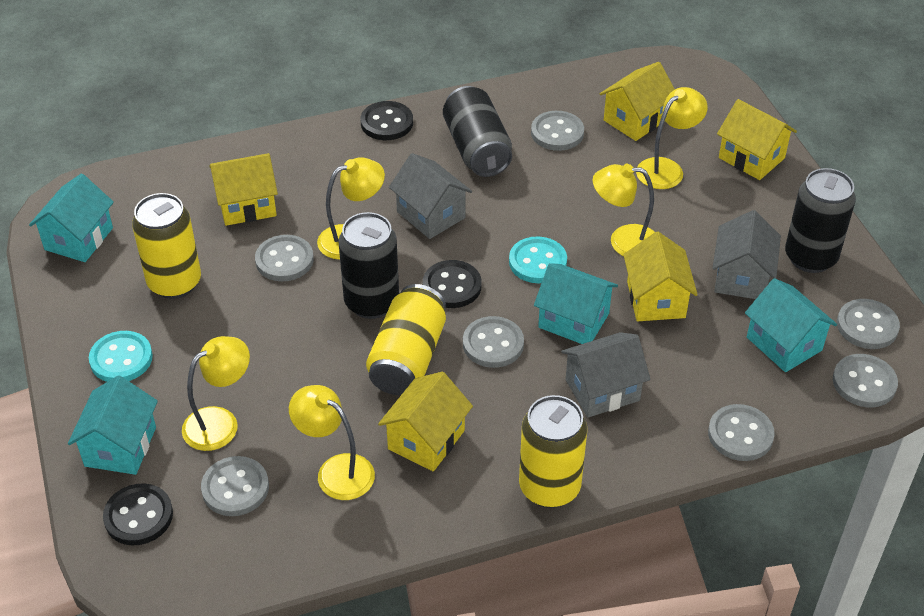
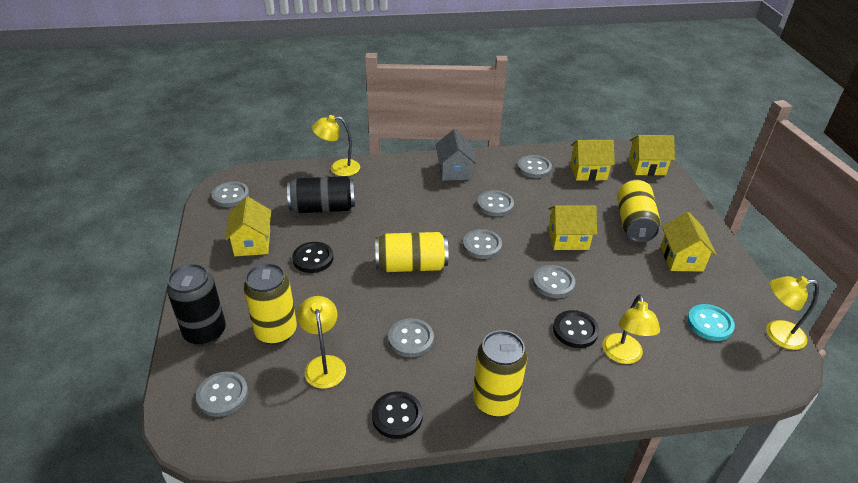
black can: [339,212,399,319] [443,86,512,177] [785,168,856,273] = 3 -> [167,264,226,346] [287,176,355,213] = 2
grey house: [389,153,472,239] [561,332,650,418] [713,210,781,299] = 3 -> [436,129,476,181] = 1
turquoise button: [89,331,153,382] [509,236,567,283] = 2 -> [687,304,735,341] = 1
turquoise house: [29,173,114,262] [68,375,158,475] [534,263,618,344] [745,278,837,372] = 4 -> none = 0
yellow can: [132,193,201,299] [366,284,446,395] [519,395,587,508] = 3 -> [244,263,297,345] [375,232,448,272] [473,330,527,417] [617,179,661,242] = 4
yellow lamp: [182,336,250,451] [289,385,375,500] [317,157,385,260] [593,164,655,256] [636,87,708,189] = 5 -> [297,296,346,389] [312,115,360,176] [603,294,660,364] [766,276,819,350] = 4

